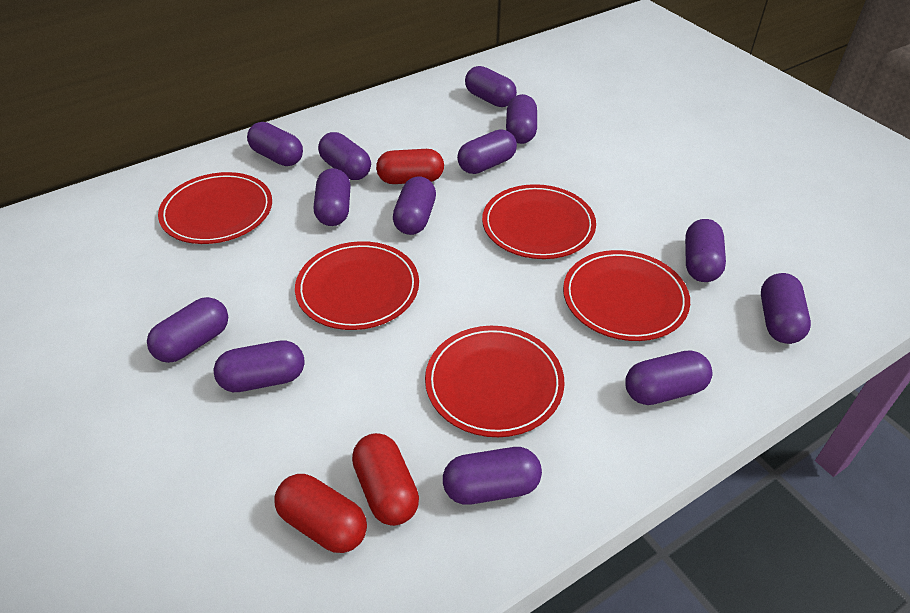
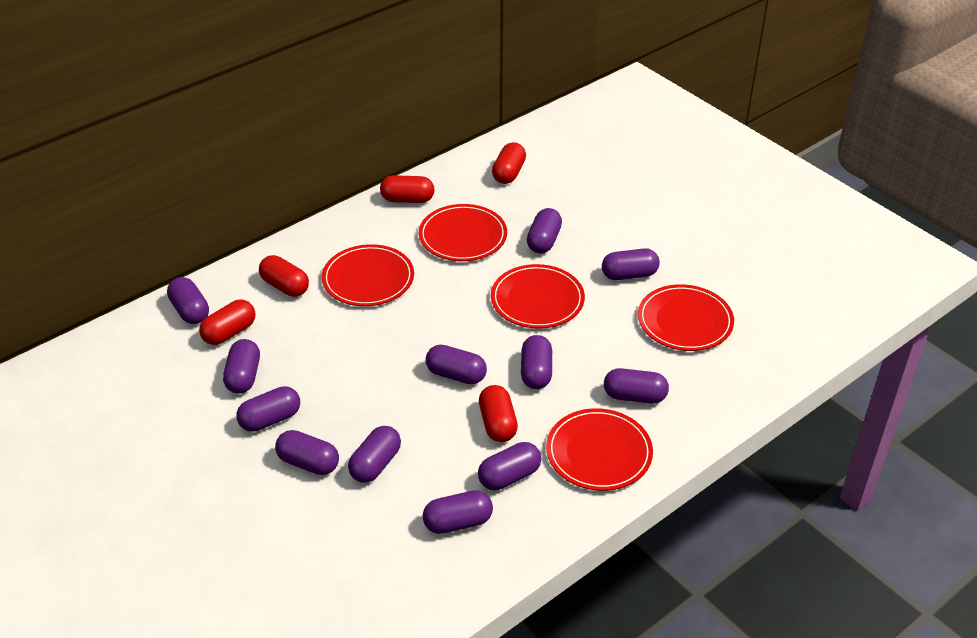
purple capsule: [147,297,228,363] [214,340,304,392] [247,122,303,166] [314,168,351,226] [318,132,371,180] [393,176,436,235] [443,447,542,505] [457,130,517,174] [465,66,517,107] [506,94,537,144] [625,350,712,405] [685,219,726,282] [761,273,811,344] = 13 -> [167,277,209,324] [223,339,260,394] [236,386,300,432] [275,430,339,475] [348,426,401,483] [423,490,493,534] [426,345,487,384] [478,442,541,490] [521,335,552,389] [527,208,562,254] [602,248,660,280] [604,368,669,404] = 12
red capsule: [274,474,367,553] [352,433,419,526] [376,149,444,184] = 3 -> [199,300,256,345] [259,255,309,297] [380,175,435,203] [479,385,518,442] [492,142,526,184] = 5

